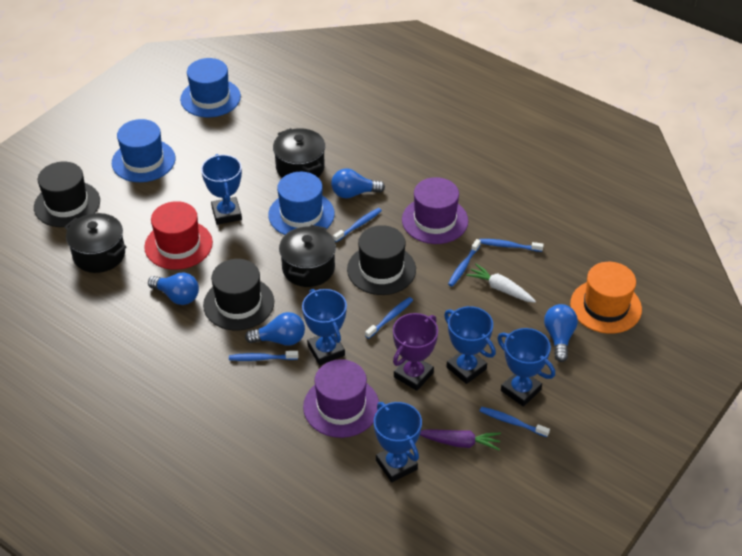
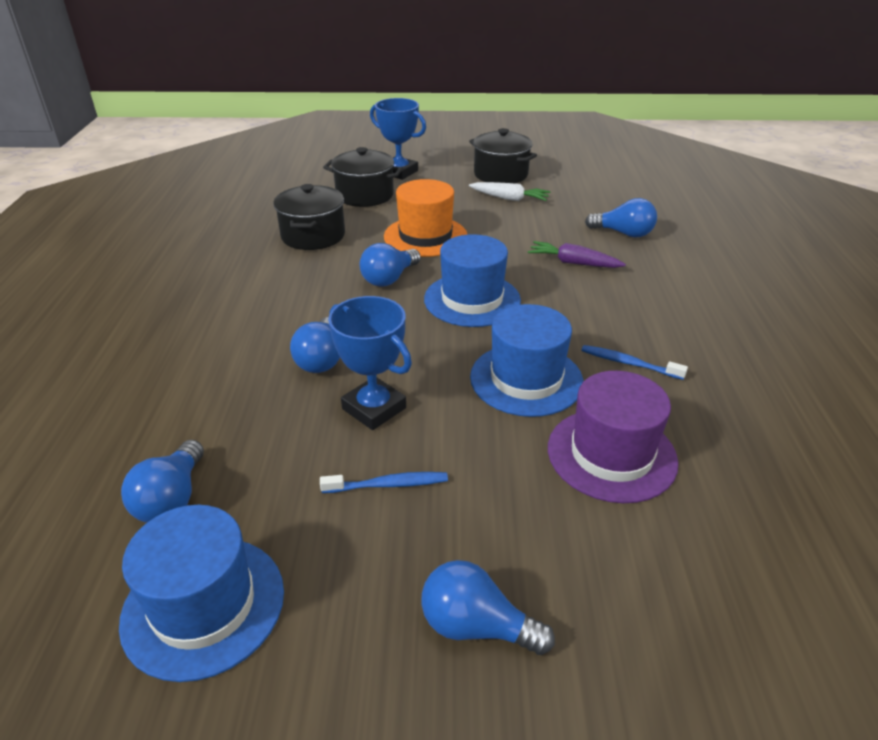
black hat: [34,162,100,227] [203,259,274,331] [347,225,416,295] = 3 -> none = 0
blue light bulb: [148,273,199,305] [245,312,305,346] [331,168,385,198] [544,304,578,362] = 4 -> [121,440,204,523] [290,317,340,373] [360,243,421,287] [421,560,555,655] [585,198,657,238] = 5
blue toothbrush: [229,351,298,361] [333,208,382,242] [365,297,413,339] [448,239,481,287] [479,239,544,252] [480,407,550,437] = 6 -> [320,472,448,493] [581,345,688,380] = 2
blue trophy: [201,154,242,225] [302,289,347,365] [374,402,422,482] [444,306,496,384] [497,328,555,407] = 5 -> [328,296,412,430] [370,98,426,180] = 2
purple hat: [303,359,379,438] [402,177,468,244] = 2 -> [548,371,679,503] = 1
purple trophy: [393,313,438,391] = 1 -> none = 0
red hat: [144,201,213,270] = 1 -> none = 0

